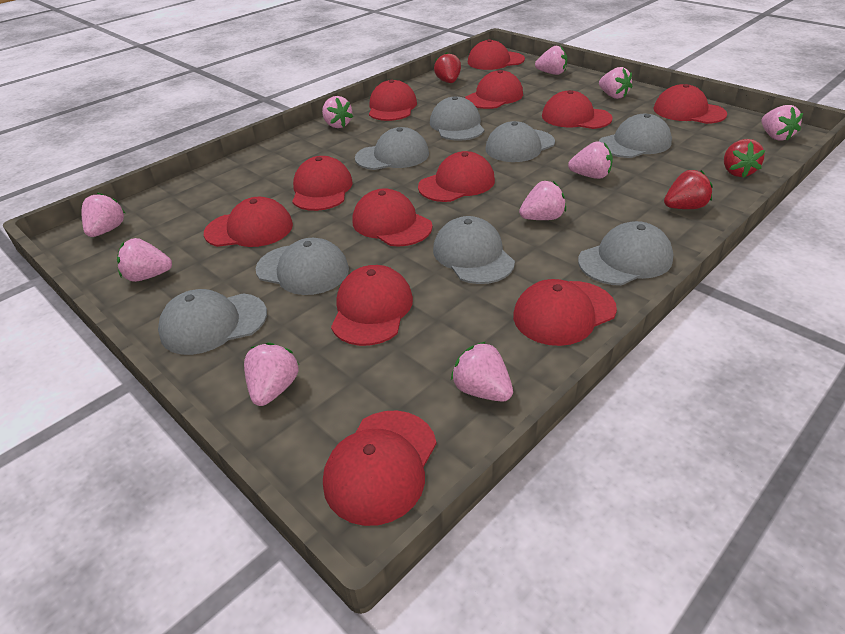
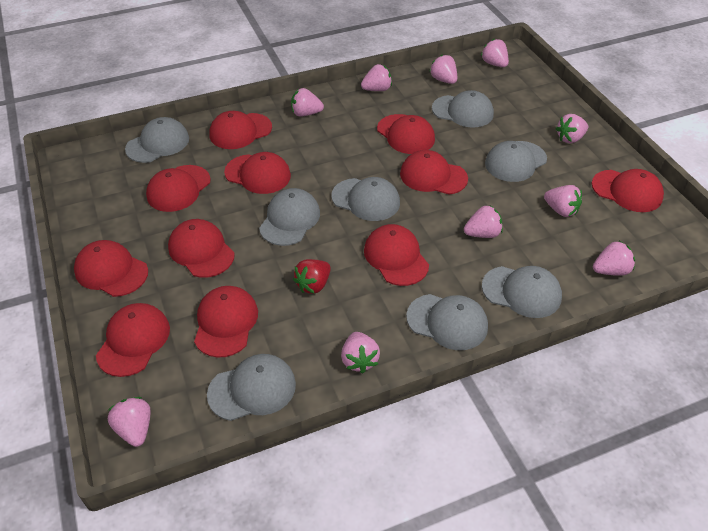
red cap: [204,197,293,247] [292,156,353,211] [323,411,437,526] [331,265,413,346] [353,188,432,247] [369,80,417,121] [418,151,495,202] [465,70,523,109] [468,39,525,70] [513,279,617,346] [542,90,613,129] [654,84,727,124] = 12 -> [74,240,148,297] [96,303,170,377] [146,165,211,212] [168,219,235,278] [194,286,258,358] [209,111,272,149] [224,152,291,194] [364,224,429,286] [377,114,435,154] [400,150,468,195] [592,169,664,212] = 11
red strawberry: [434,52,461,83] [664,170,713,209] [724,139,765,178] = 3 -> [293,259,331,294] = 1

